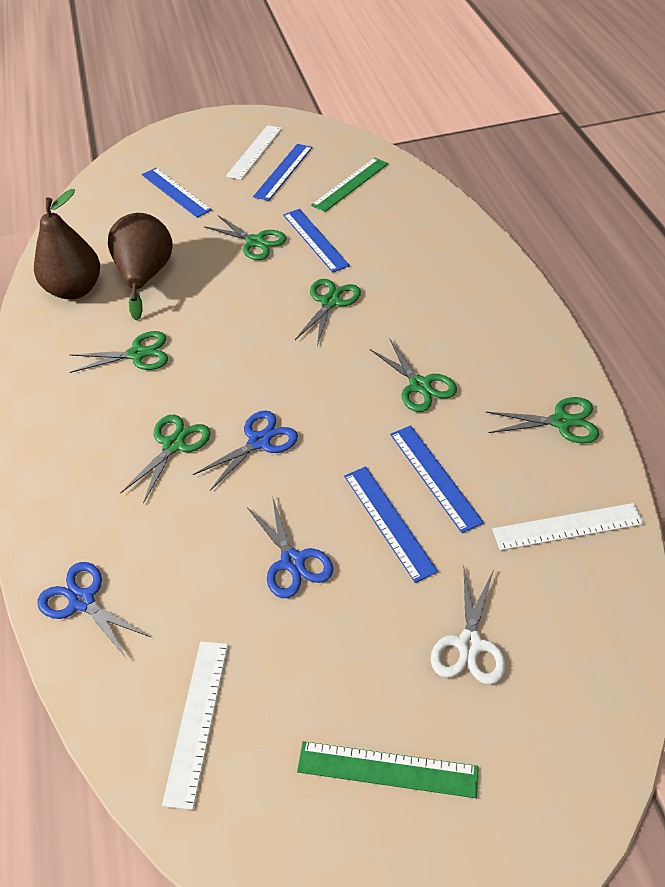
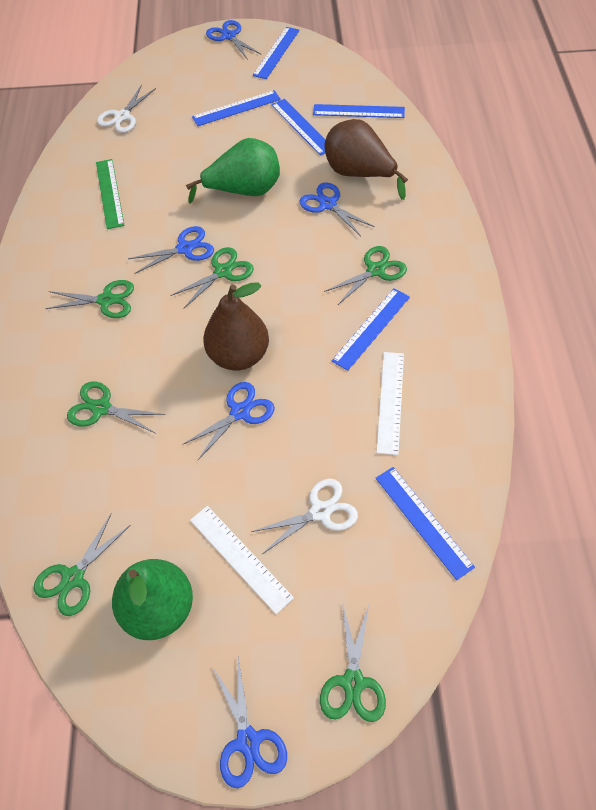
blue ruler: [142,168,212,218] [253,144,312,201] [283,209,350,273] [344,466,438,583] [390,425,484,533] = 5 -> [192,90,281,126] [253,27,300,79] [271,99,325,156] [313,104,405,118] [332,288,410,371] [376,467,475,580] = 6
blue scissors: [38,562,150,658] [193,410,298,491] [247,496,334,598] = 3 -> [128,226,214,274] [182,382,275,460] [206,20,262,60] [212,657,287,788] [299,182,375,236] = 5
green pear: none = 0 -> [112,559,193,640] [186,138,280,204] = 2
green ruler: [297,741,478,798] [311,158,388,212] = 2 -> [96,159,125,229] = 1
white ruler: [162,641,228,810] [226,125,282,180] [492,503,644,551] = 3 -> [190,506,294,614] [376,352,404,455] = 2
white scissors: [431,569,505,685] = 1 -> [97,85,156,133] [251,479,358,554] = 2

